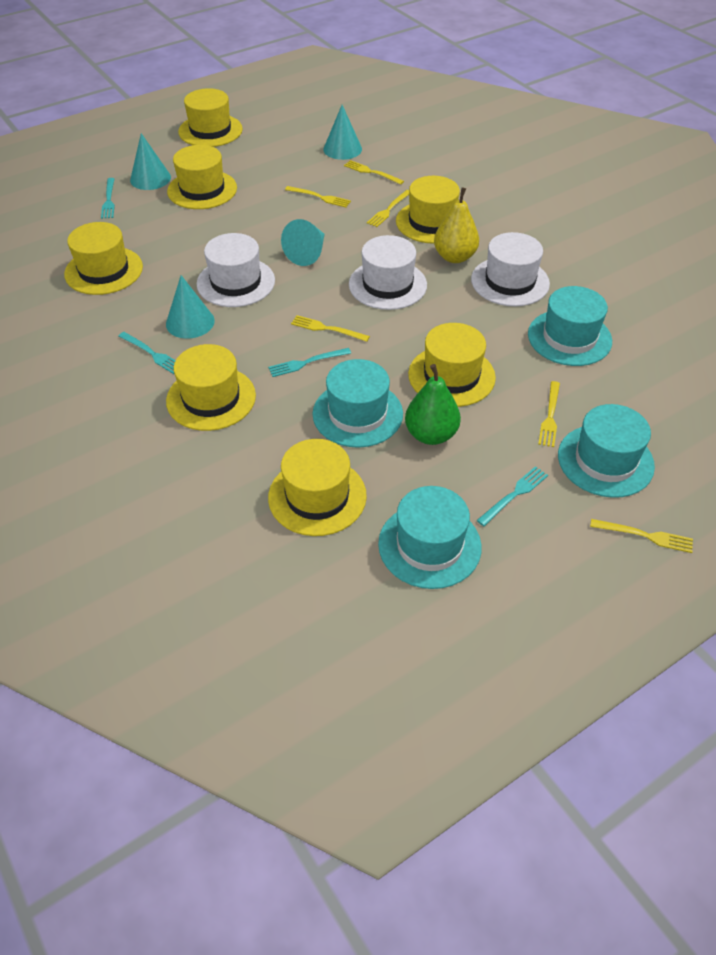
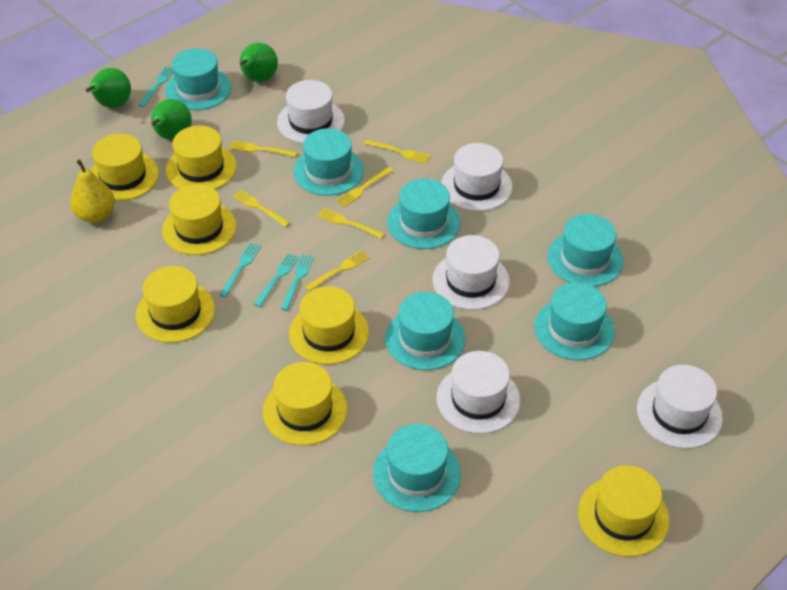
green pear: [405,364,461,445] = 1 -> [86,68,131,108] [151,99,192,140] [240,43,278,82] = 3
turquoise cone: [130,133,171,190] [166,275,215,339] [281,219,325,266] [323,105,362,160] = 4 -> none = 0
turquoise hat: [312,359,403,448] [378,486,482,589] [528,286,612,366] [558,404,655,498] = 4 -> [165,48,232,110] [293,128,364,196] [373,424,461,512] [385,292,466,370] [387,178,461,249] [534,282,615,360] [547,214,624,287] = 7
white hat: [197,233,275,307] [349,235,427,310] [471,232,550,306] = 3 -> [277,80,345,143] [432,235,510,310] [436,351,520,434] [441,143,513,211] [637,365,723,449] = 5

